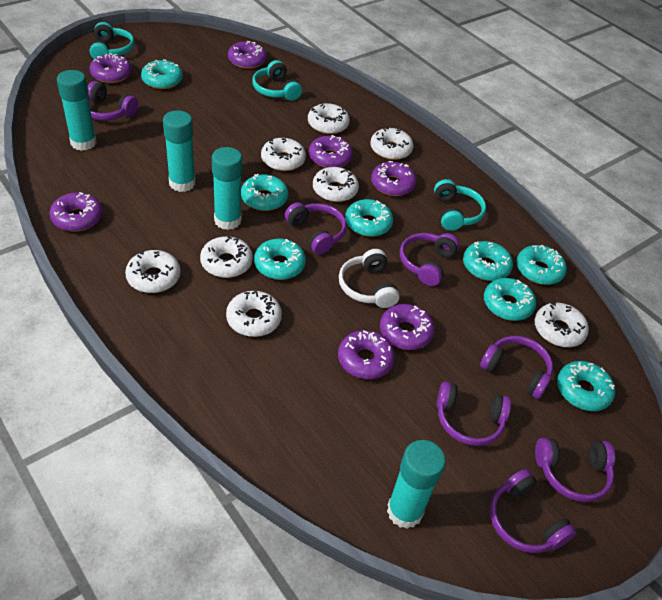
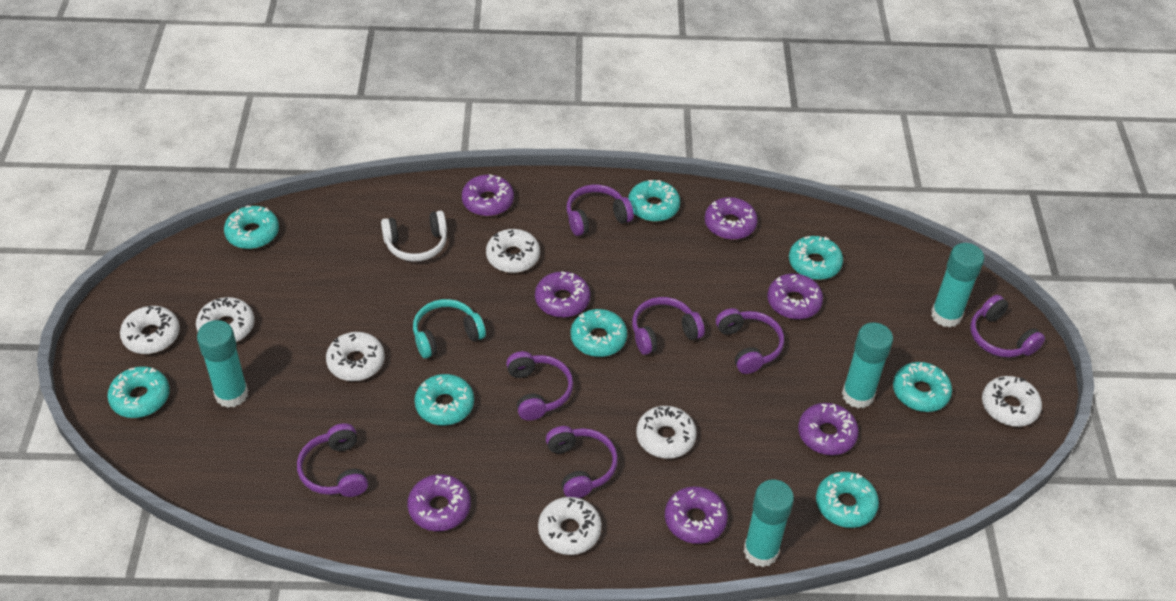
turquoise headphones: [90,22,135,59] [252,60,302,101] [434,179,486,231] = 3 -> [413,299,486,358] = 1
white donut: [125,250,181,293] [200,236,253,278] [226,291,282,337] [261,138,306,171] [308,103,350,134] [313,167,359,202] [370,127,414,160] [534,302,589,347] = 8 -> [120,306,180,354] [196,297,254,342] [326,332,385,381] [486,229,540,273] [538,497,602,555] [636,406,697,458] [982,376,1042,427] = 7

